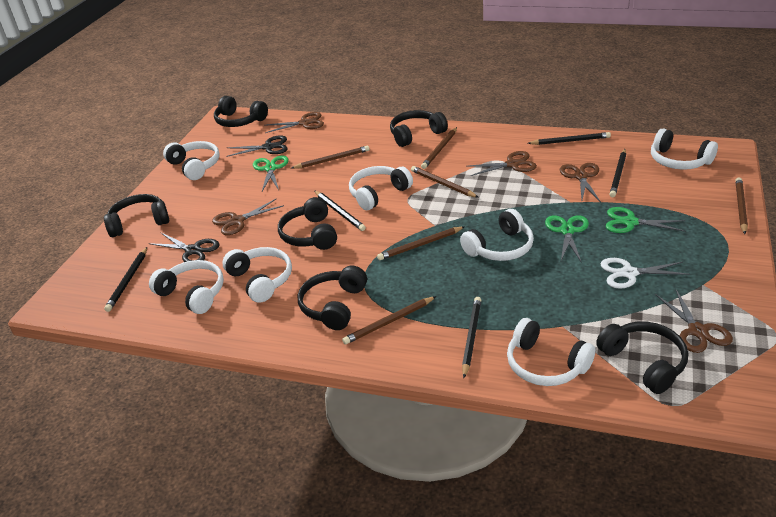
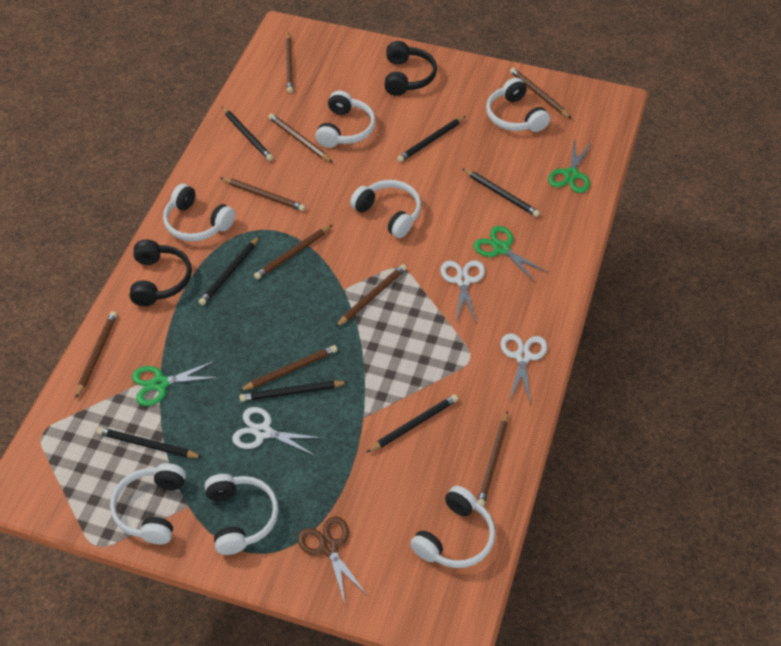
black headphones: [104,194,169,237] [214,96,268,127] [278,197,337,250] [298,266,367,330] [390,110,448,147] [596,322,688,394] = 6 -> [130,239,192,306] [384,41,437,96] = 2
black pencil: [104,247,147,312] [315,191,366,231] [462,297,481,378] [528,132,611,145] [609,149,626,197] = 5 -> [97,427,203,458] [198,236,259,306] [221,106,273,161] [239,380,348,402] [366,394,458,453] [397,116,466,162] [462,168,540,217] = 7
black scissors: [148,232,220,262] [226,135,288,157] = 2 -> none = 0
brown pencil: [292,146,369,169] [342,296,436,345] [377,227,464,260] [411,166,479,198] [421,127,457,169] [736,178,748,234] = 6 -> [76,311,117,398] [221,178,305,211] [239,345,337,391] [254,225,332,279] [268,113,332,162] [286,33,293,93] [336,264,407,327] [477,411,508,506] [510,68,572,119] = 9
brown scissors: [212,199,284,235] [265,112,324,133] [466,151,537,176] [560,163,601,202] [655,288,733,353] = 5 -> [298,516,367,604] = 1
white scissors: [601,258,690,289] = 1 -> [232,407,322,456] [440,260,485,323] [501,333,547,405] = 3

